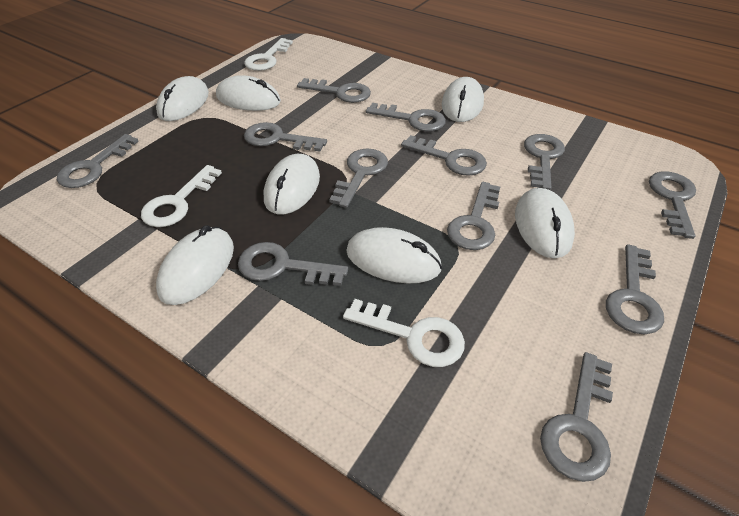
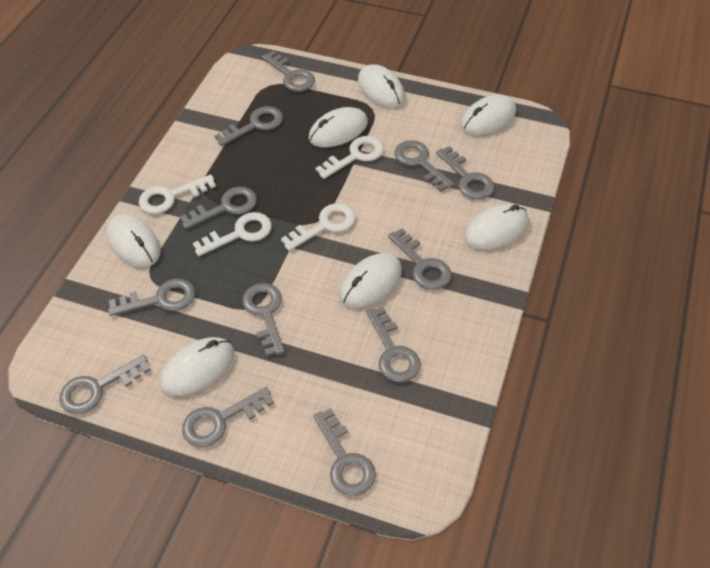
white key: [141,165,222,227] [244,38,293,71] [343,299,465,367] = 3 -> [139,174,216,214] [193,212,272,256] [281,203,356,251] [315,136,384,179] = 4

